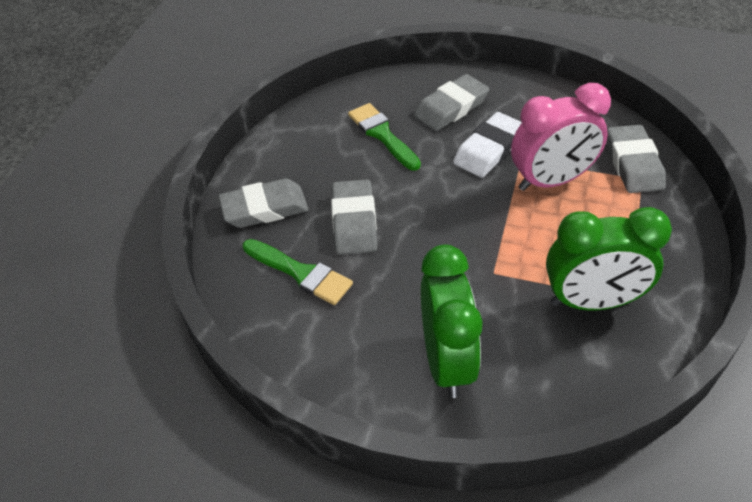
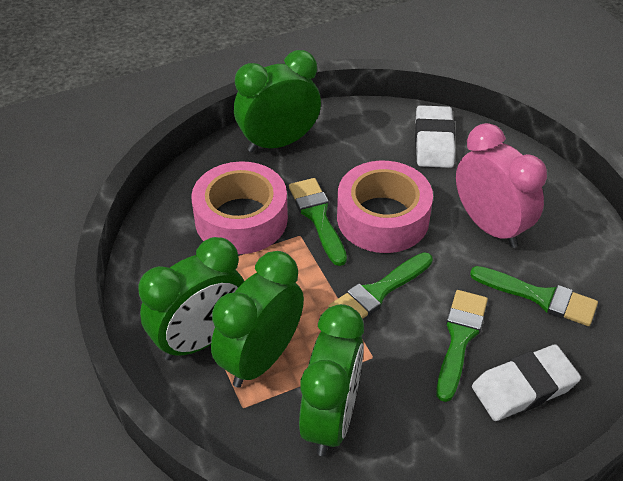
green brush: [243,239,353,305] [348,103,421,171] = 2 -> [289,178,347,266] [328,252,433,319] [436,290,488,402] [470,266,598,326] = 4
green clock: [421,245,483,398] [546,207,672,310] = 2 -> [138,237,244,360] [211,251,304,388] [234,50,321,152] [299,304,364,456] = 4
grey eraser: [218,178,308,228] [331,179,378,255] [414,74,489,131] [607,125,666,193] = 4 -> none = 0
pink tape: none = 0 -> [191,161,288,254] [337,161,433,253] = 2
white eraser: [453,112,522,178] = 1 -> [415,105,455,168] [472,344,581,421] = 2

